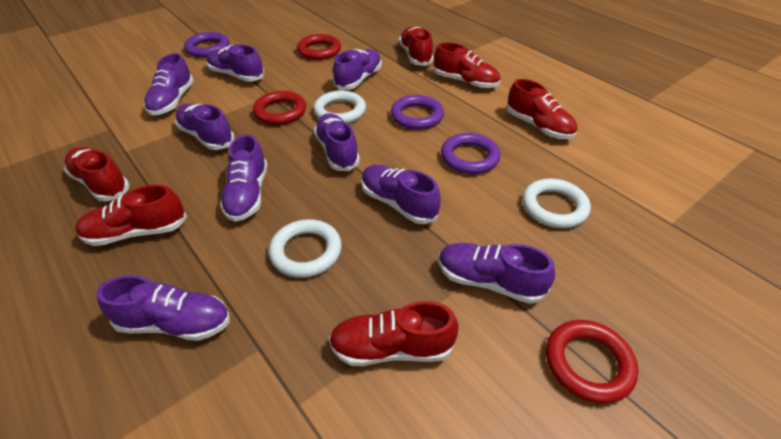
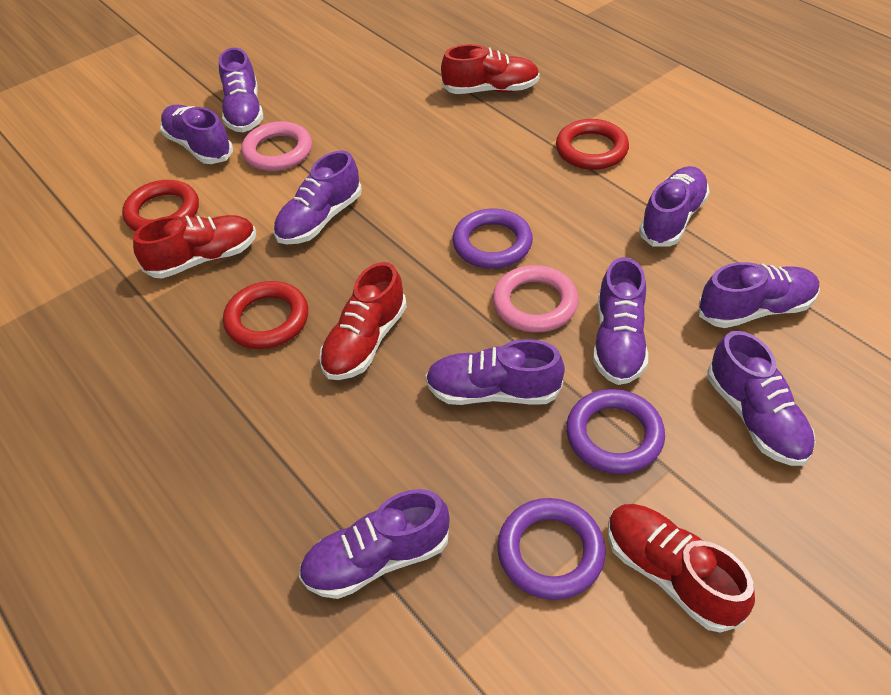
pink ring: none = 0 -> [241,121,312,171] [493,265,579,332] = 2
red shoe: [64,147,130,201] [75,185,187,246] [329,301,459,366] [399,27,434,66] [434,42,500,88] [506,79,577,139] = 6 -> [133,215,256,278] [319,262,407,380] [441,44,540,94] [608,504,755,633] = 4
white ring: [269,219,342,278] [313,91,366,124] [523,179,591,228] = 3 -> none = 0

